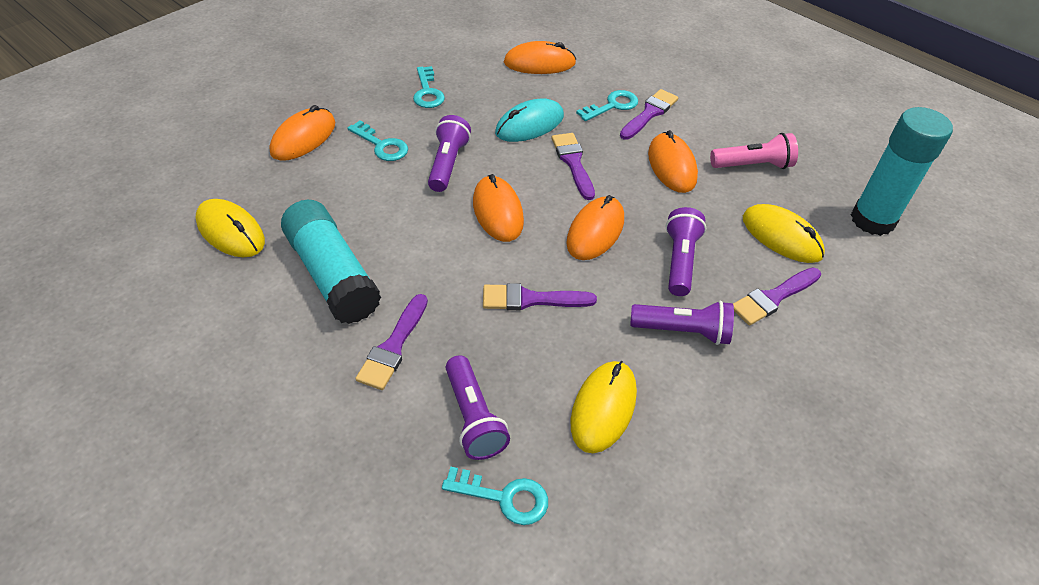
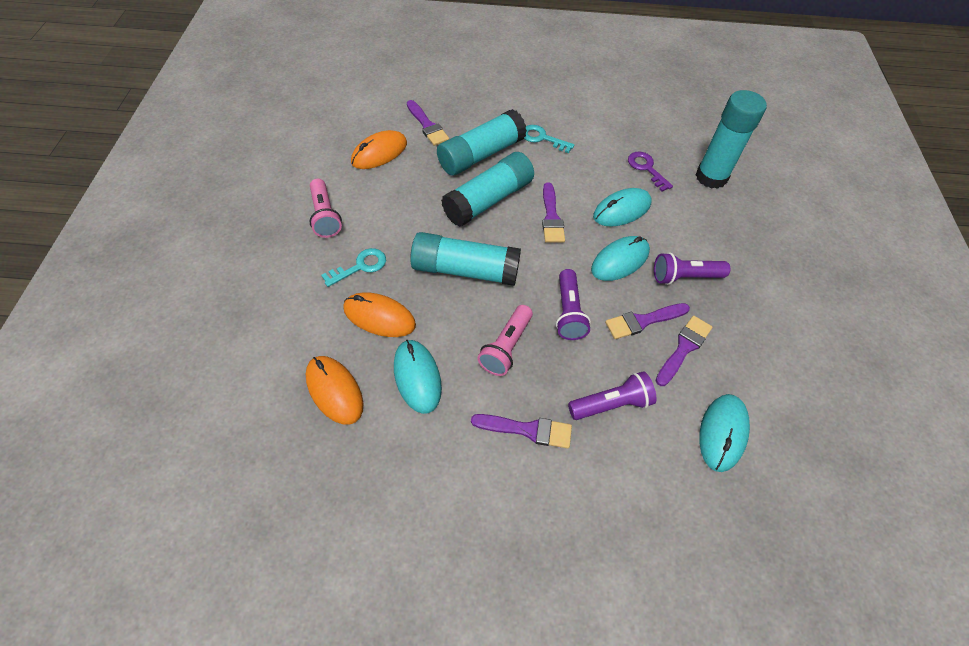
orange mouse: [270,105,335,161] [473,174,524,242] [504,41,576,74] [566,195,624,260] [648,130,698,193] = 5 -> [306,356,364,425] [343,292,416,337] [351,130,407,169] = 3
pink flashlight: [710,133,798,169] = 1 -> [310,179,342,238] [477,305,533,376] = 2
purple flashlight: [428,115,471,192] [446,355,510,460] [630,300,734,345] [666,207,706,296] = 4 -> [556,269,591,340] [568,371,657,420] [654,252,731,285] = 3
purple key: none = 0 -> [628,152,673,192] = 1
turquoise glue stick: [281,200,381,324] [851,107,953,236] = 2 -> [410,232,521,286] [437,109,527,176] [441,152,534,227] [696,90,767,189] = 4
turquoise key: [347,120,408,161] [413,66,445,108] [442,467,548,525] [576,90,638,121] = 4 -> [321,248,386,287] [524,125,575,153] = 2
turquoise mouse: [495,98,564,142] = 1 -> [394,340,442,414] [591,236,650,281] [593,188,651,227] [699,394,750,472] = 4
yellow mouse: [196,199,265,258] [571,361,637,453] [743,204,825,263] = 3 -> none = 0

